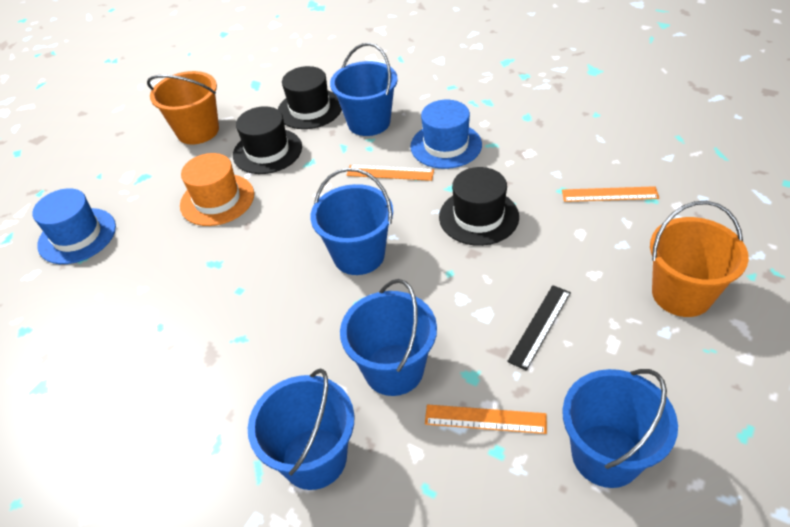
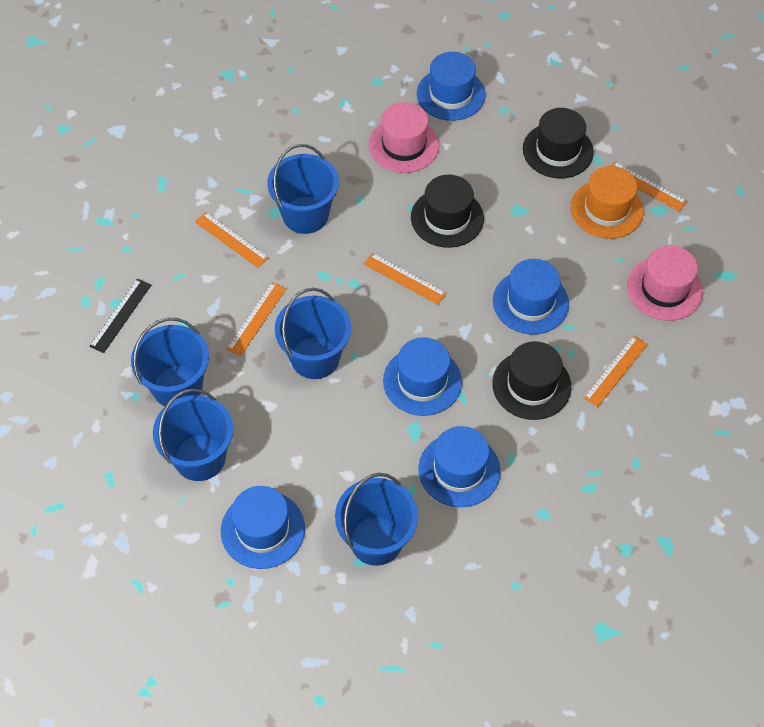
blue hat: [33,188,116,264] [410,100,482,169] = 2 -> [221,486,305,569] [383,337,462,416] [417,52,485,121] [418,426,501,507] [493,259,569,335] = 5
orange bucket: [147,71,219,145] [650,201,749,317] = 2 -> none = 0
orange ruler: [347,165,434,181] [425,404,547,434] [562,186,659,202] = 3 -> [195,212,269,268] [226,282,286,356] [364,253,447,305] [584,335,648,407] [611,161,687,211] = 5
pink hat: none = 0 -> [369,102,439,173] [627,245,703,321] = 2

